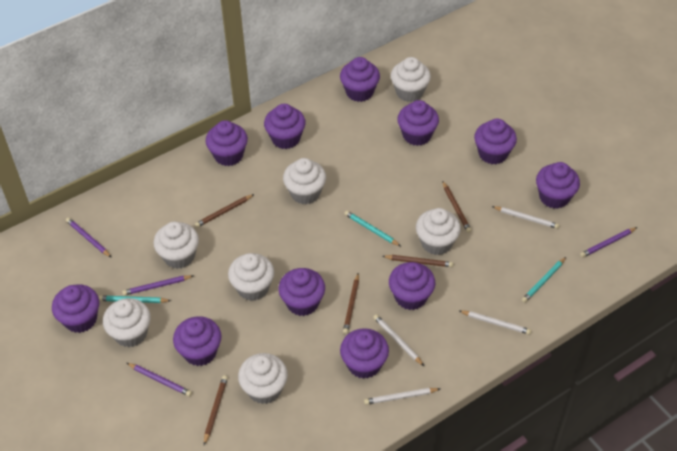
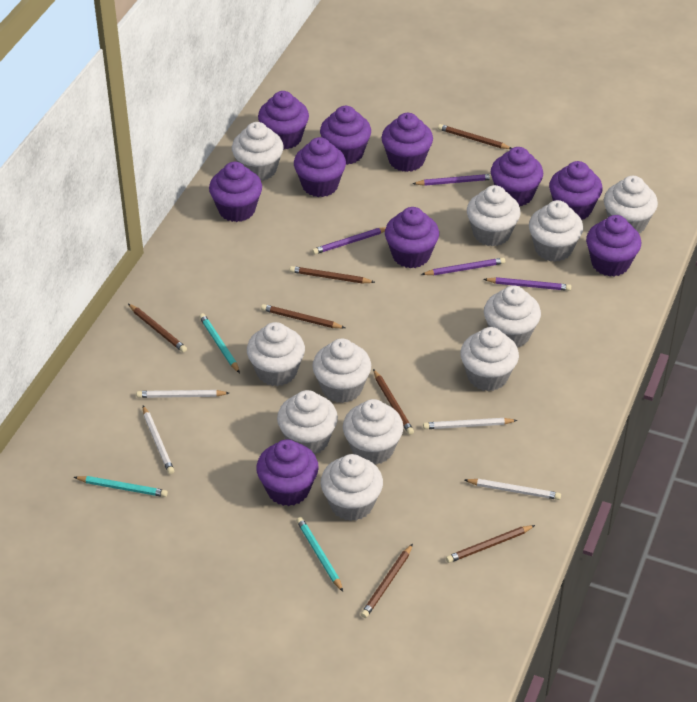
brown pencil: [195,194,254,228] [204,375,228,445] [343,273,359,334] [382,255,453,267] [442,181,471,233] = 5 -> [128,304,187,352] [261,304,345,328] [290,266,375,283] [361,544,413,618] [373,369,414,435] [438,124,512,149] [446,525,535,563] = 7
purple cupcake: [52,284,99,333] [173,316,222,366] [205,120,248,166] [264,104,306,149] [279,268,325,316] [340,57,380,102] [340,328,389,379] [389,262,435,310] [397,100,439,146] [474,119,517,165] [536,162,580,209] = 11 -> [209,162,262,222] [256,439,319,506] [258,91,309,150] [294,137,346,197] [320,106,371,165] [381,113,433,172] [385,207,439,268] [491,147,543,206] [549,161,603,220] [586,215,641,276] = 10
white cupcake: [103,298,151,347] [153,221,199,269] [228,253,274,301] [238,353,288,404] [283,158,326,204] [391,57,431,102] [416,208,461,255] = 7 -> [232,122,284,181] [247,322,305,386] [277,390,338,455] [312,339,371,403] [321,454,383,521] [343,399,404,465] [460,327,519,391] [467,185,521,246] [484,285,541,348] [529,200,583,262] [604,176,658,233] = 11

